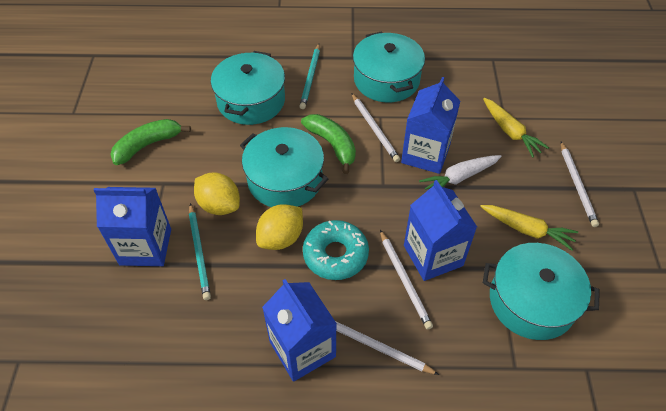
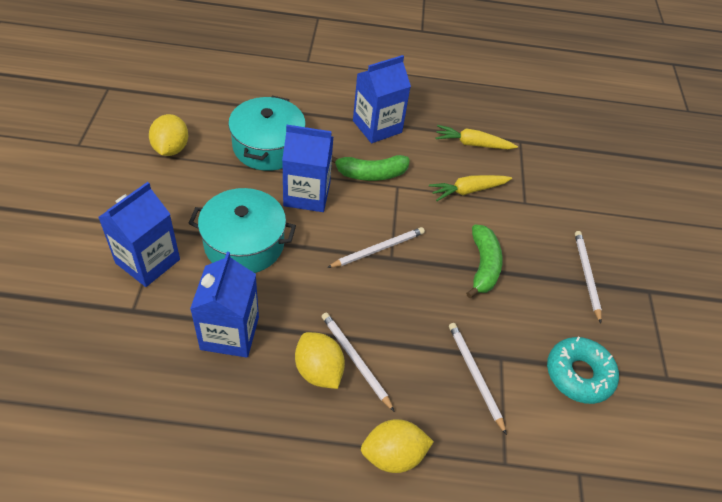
turquoise pencil: [189,203,211,300] [299,44,320,109] = 2 -> none = 0
turquoise pot: [211,51,285,125] [240,127,328,207] [353,31,425,102] [483,243,600,340] = 4 -> [189,188,296,273] [228,96,306,171] = 2
white carrot: [419,155,502,190] = 1 -> none = 0
yellow lemon: [194,172,240,215] [256,204,303,250] = 2 -> [149,114,188,156] [295,332,345,389] [361,419,434,473] = 3

